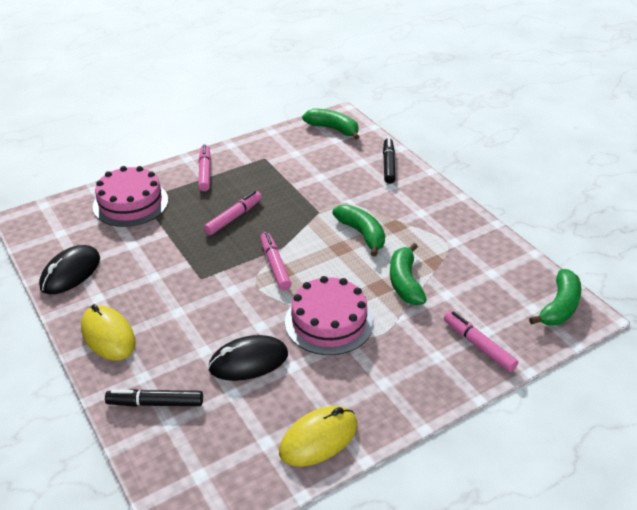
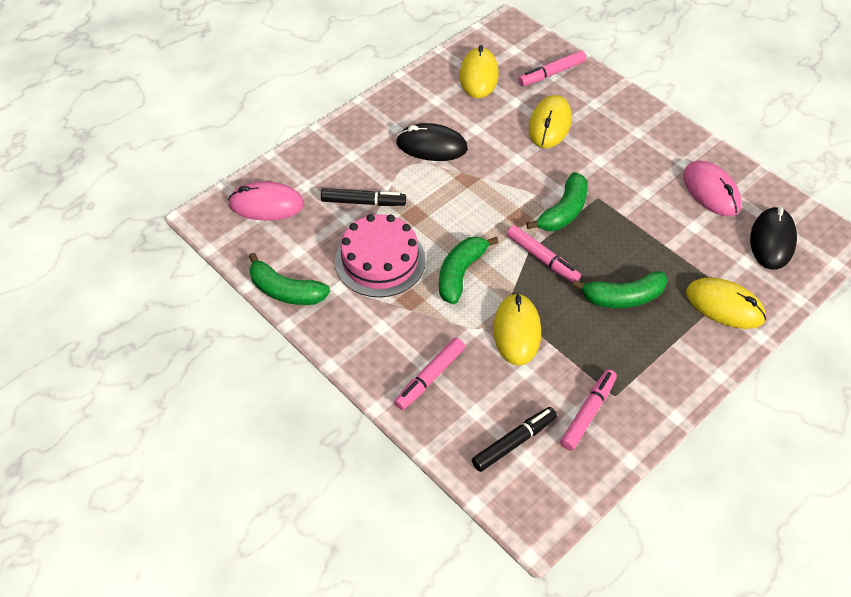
pink cake: [93,166,168,227] [285,276,373,355] = 2 -> [335,214,426,297] = 1
pink mouse: none = 0 -> [228,181,304,221] [683,161,742,216] = 2
yellow mouse: [81,304,136,361] [279,406,357,466] = 2 -> [460,45,499,98] [493,293,541,366] [529,95,572,148] [686,277,766,329] = 4

